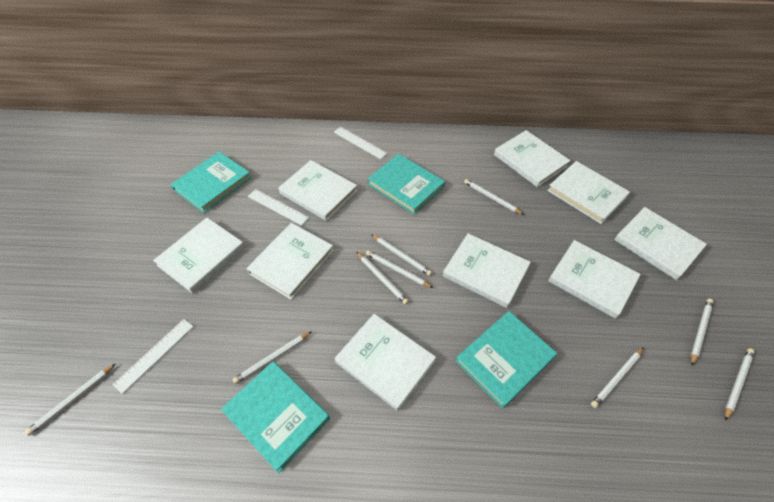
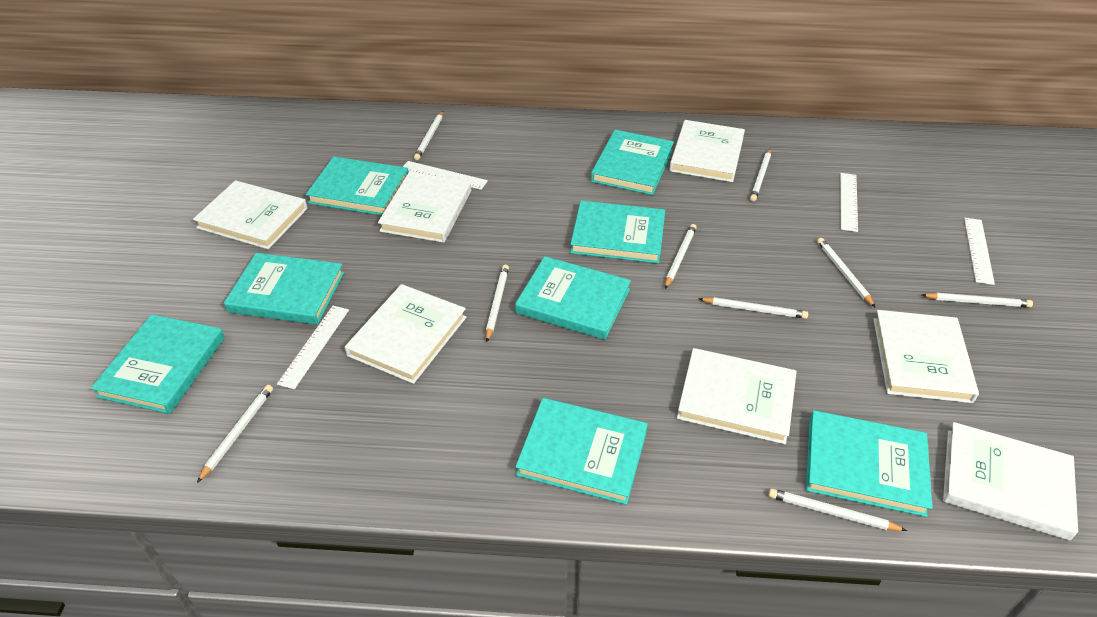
turquoise book: [171,152,252,213] [221,361,330,473] [368,154,445,215] [455,311,557,409] = 4 -> [91,314,225,414] [224,253,344,324] [306,157,409,216] [515,256,631,340] [515,398,648,505] [570,201,665,264] [591,130,674,195] [806,410,932,517] = 8
white book: [153,218,245,294] [246,223,334,300] [278,160,358,221] [335,314,436,411] [443,233,531,308] [494,130,571,187] [547,161,630,224] [548,240,641,319] [614,207,707,280] = 9 -> [193,180,308,249] [345,284,467,384] [378,172,471,243] [669,120,745,182] [677,348,797,444] [873,310,979,403] [943,422,1078,540] = 7
white ruler: [113,319,194,394] [248,189,309,226] [334,127,387,159] = 3 -> [277,306,349,389] [403,161,488,190] [840,173,858,232] [964,218,995,285] = 4

